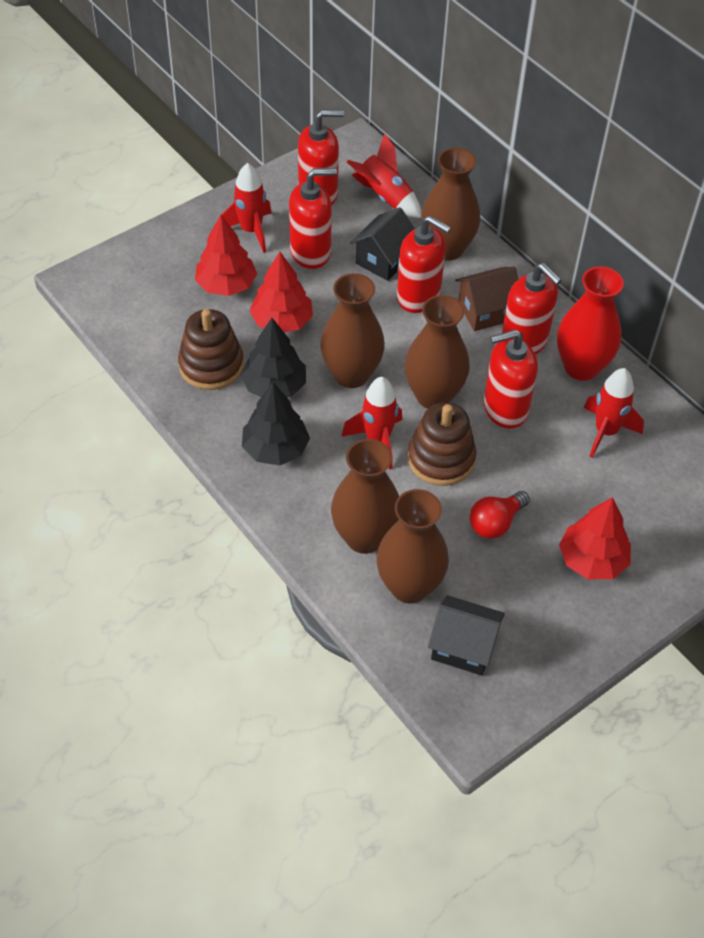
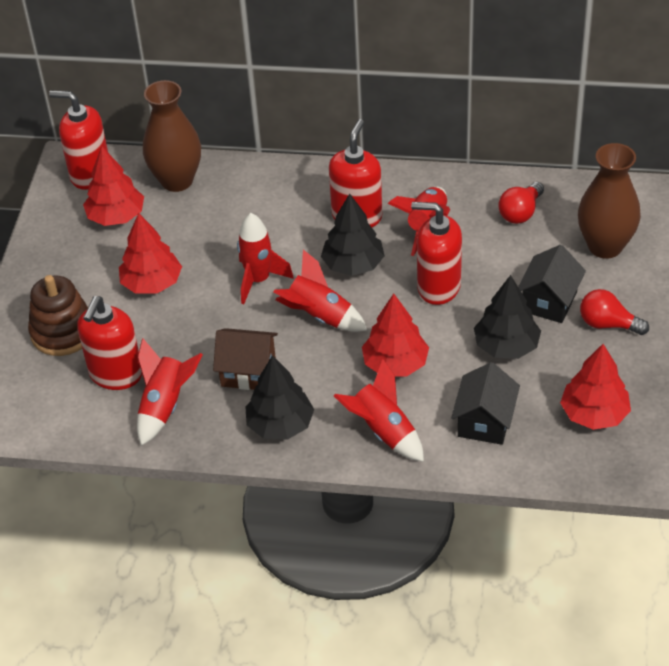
black tree: [241,318,306,398] [242,382,310,465] = 2 -> [245,355,314,440] [321,193,385,276] [474,275,541,359] = 3
brown stacking toy: [178,309,244,390] [408,402,476,486] = 2 -> [28,275,88,356] = 1
brown vase: [320,273,385,388] [331,439,399,554] [376,489,449,603] [405,295,470,409] [421,147,480,261] = 5 -> [143,80,201,192] [578,143,641,259] = 2
red light bulb: [470,491,530,539] = 1 -> [498,182,544,224] [580,289,649,335] = 2
red rocket: [221,163,271,253] [342,377,402,470] [346,133,421,218] [584,368,644,458] = 4 -> [137,338,203,446] [237,213,294,304] [274,250,368,332] [334,359,424,462] [388,187,450,256] = 5
red soap dispenser: [289,168,337,269] [298,109,344,205] [397,215,451,313] [484,329,538,429] [502,263,562,355] = 5 -> [49,90,108,190] [77,296,142,390] [329,119,382,227] [411,202,462,305] = 4
red tree: [195,215,257,296] [249,252,313,332] [559,497,631,580] = 3 -> [83,146,144,226] [119,213,182,294] [362,294,429,377] [560,344,631,430] = 4
red vase: [557,266,624,381] = 1 -> none = 0

